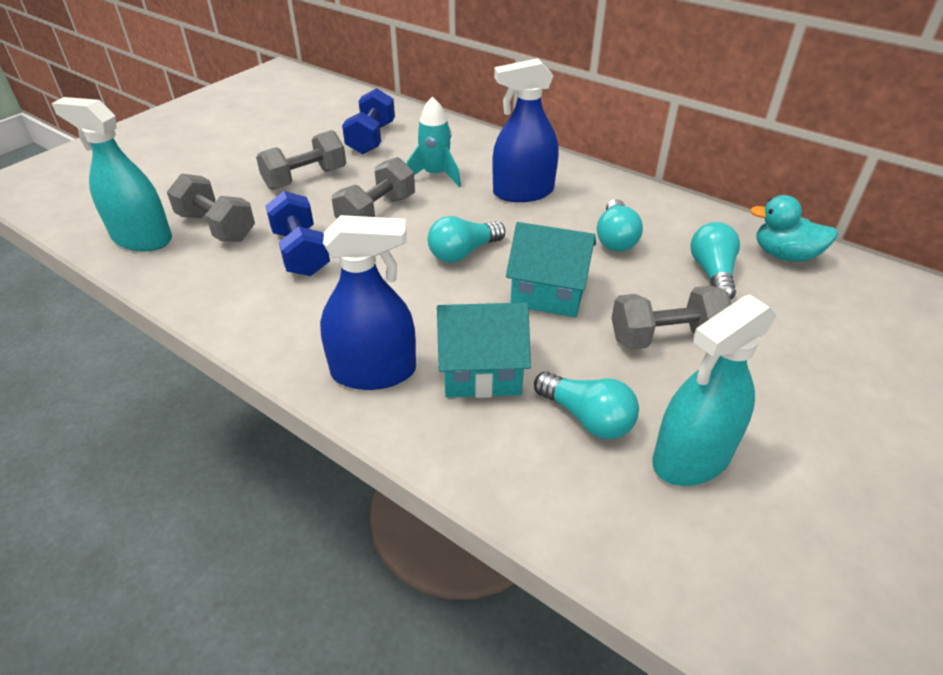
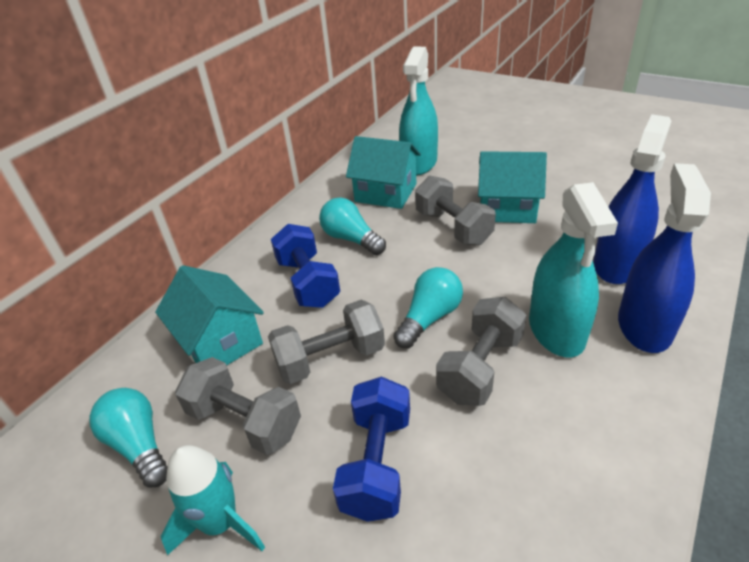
turquoise duck: [750,195,838,262] = 1 -> none = 0
turquoise house: [437,302,531,398] [506,222,596,317] = 2 -> [155,265,264,365] [346,136,421,209] [478,151,547,223] = 3
turquoise light bulb: [428,216,505,263] [534,372,639,439] [597,199,643,251] [690,222,740,300] = 4 -> [89,388,168,488] [319,198,386,255] [393,267,463,348] = 3

